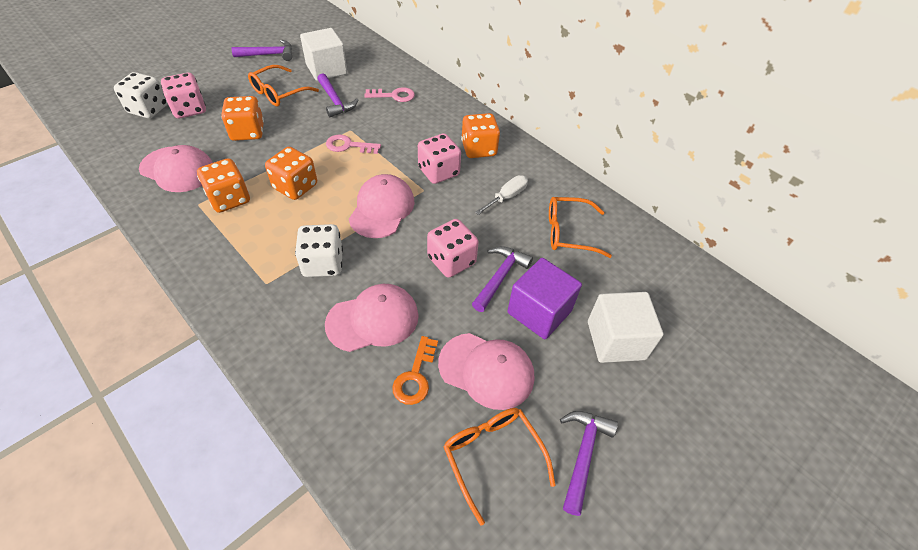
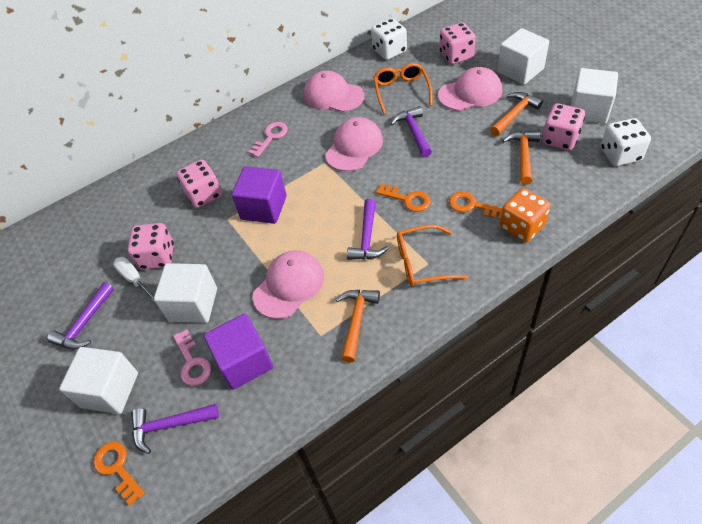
orange dice: [197,158,250,213] [221,96,264,141] [265,146,317,200] [461,113,500,158] = 4 -> [500,188,551,242] = 1
orange glasses: [248,65,319,106] [443,408,555,526] [549,197,612,258] = 3 -> [373,63,432,114] [397,225,468,286] = 2
orange hammer: none = 0 -> [335,290,380,363] [490,92,543,136] [502,131,540,185] = 3
orange key: [392,336,438,405] = 1 -> [93,442,145,506] [376,183,431,212] [449,191,502,220] = 3
pink dice: [161,73,206,118] [418,133,461,184] [427,219,479,278] = 3 -> [128,223,174,270] [176,160,222,208] [439,22,476,64] [542,103,585,151] = 4
purple cube: [507,258,582,339] = 1 -> [204,313,273,390] [232,166,287,224] = 2
white cube: [300,28,347,81] [588,292,663,363] = 2 -> [59,347,138,414] [154,263,217,323] [497,28,549,85] [571,68,618,124] = 4

